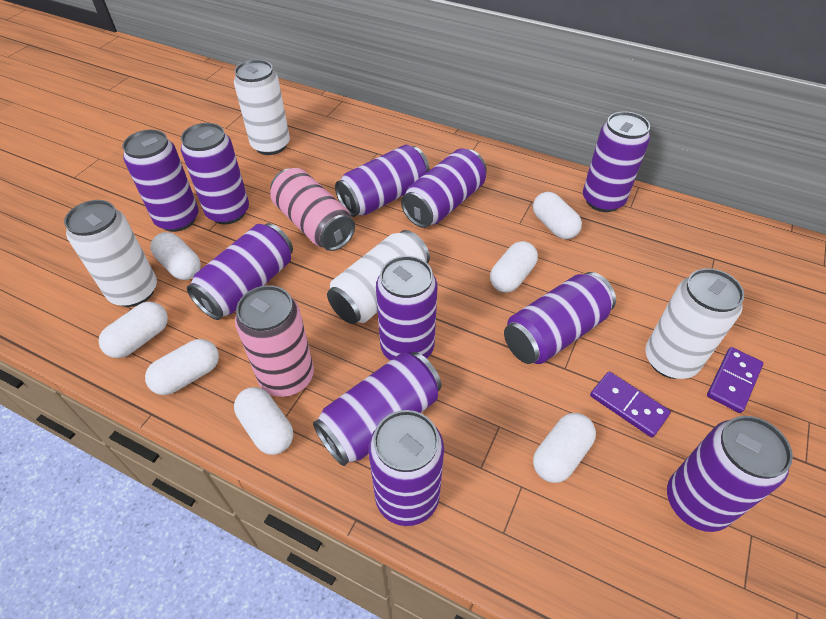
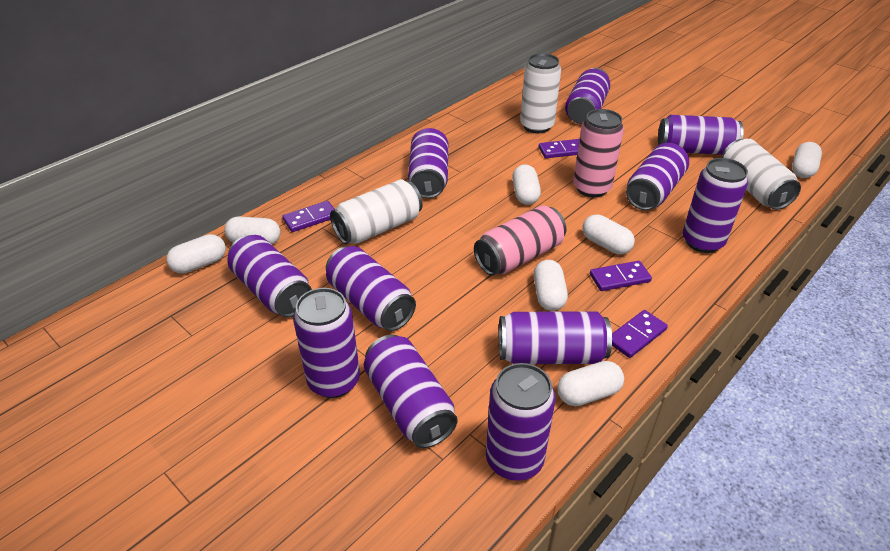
purple domino: [590,371,671,437] [707,347,763,413] = 2 -> [282,201,335,232] [539,139,579,158] [590,261,652,291] [612,310,668,358] = 4
white can: [64,200,157,307] [234,59,290,155] [327,230,430,324] [645,268,744,379] = 4 -> [330,179,422,244] [520,53,561,133] [722,139,801,210] = 3

